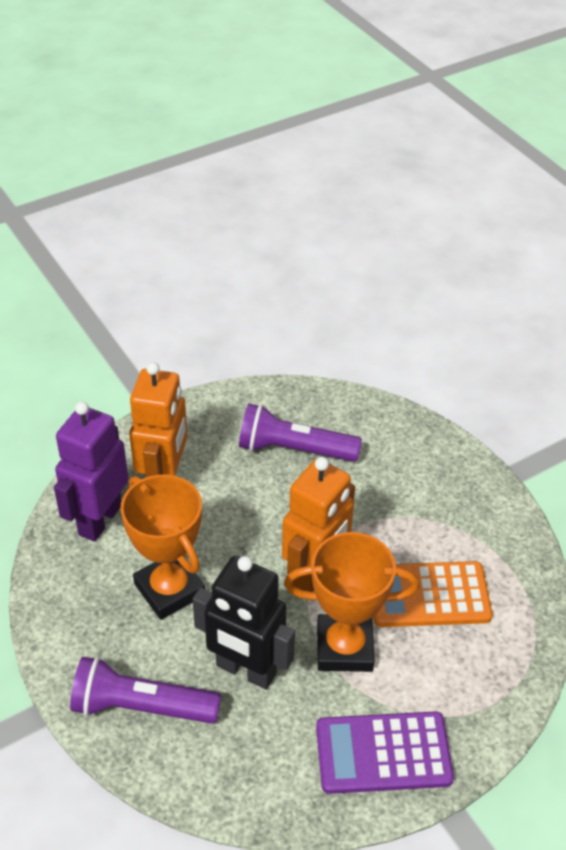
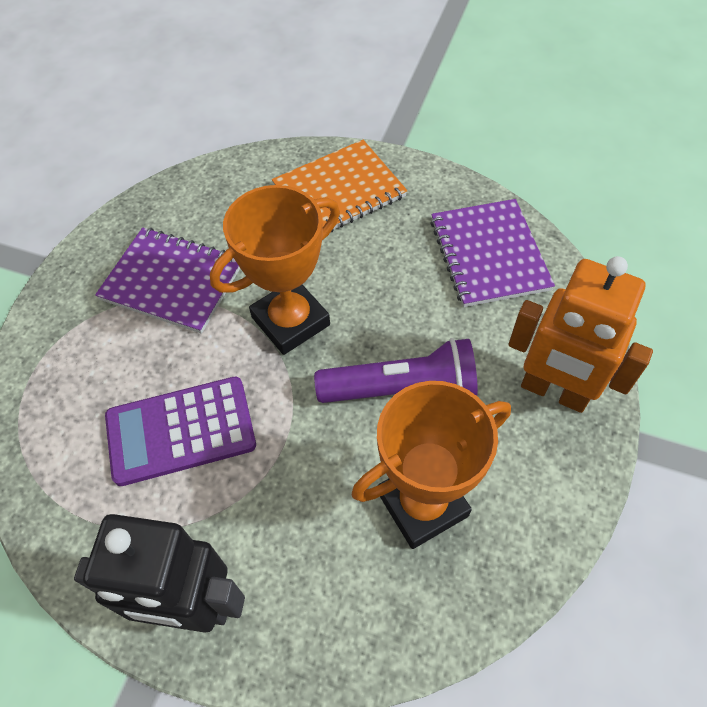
orange calculator: [373,561,493,627] = 1 -> none = 0
orange notebook: none = 0 -> [272,140,407,232] = 1
orange robot: [129,362,187,477] [282,457,355,592] = 2 -> [508,256,653,413] = 1
purple flashlight: [70,657,221,724] [239,404,362,462] = 2 -> [314,338,478,403] = 1
purple notebook: none = 0 -> [95,228,240,334] [430,199,555,307] = 2
purple robot: [54,401,128,542] = 1 -> none = 0

